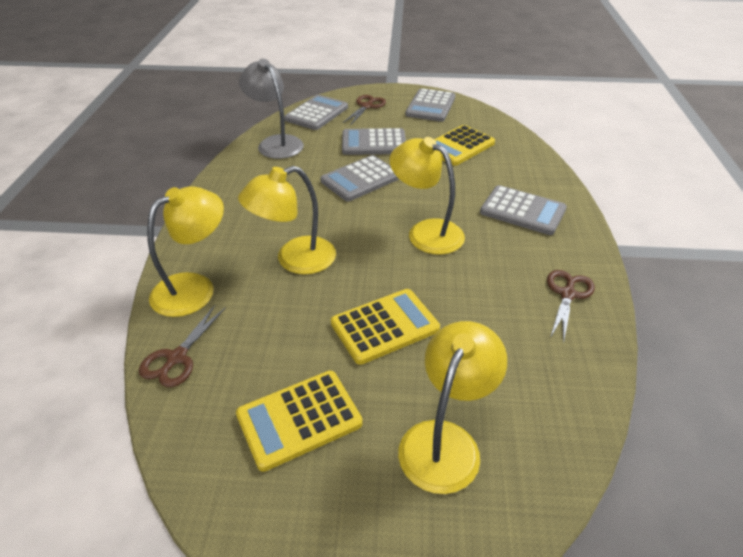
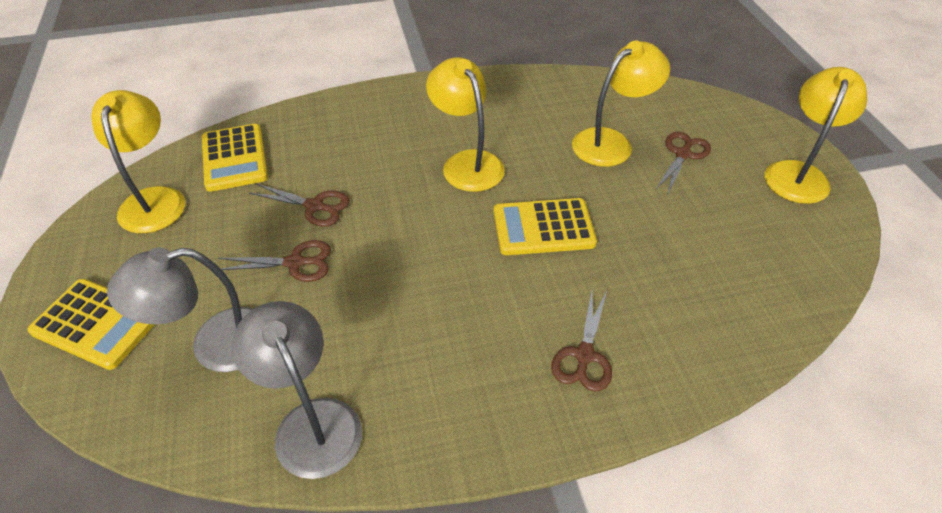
brown scissors: [139,305,226,387] [343,95,386,126] [547,270,595,343] = 3 -> [218,240,331,282] [249,184,350,227] [551,291,612,392] [656,132,711,193] = 4
grey calculator: [284,95,348,130] [320,155,399,201] [342,128,406,155] [405,88,455,122] [480,185,567,235] = 5 -> none = 0
grey lamp: [239,59,304,159] = 1 -> [107,247,253,372] [232,301,362,479] = 2

